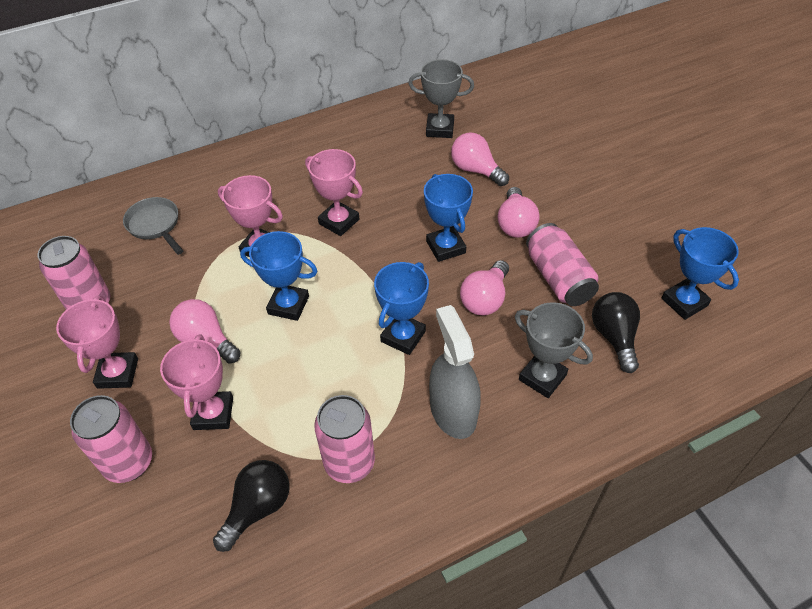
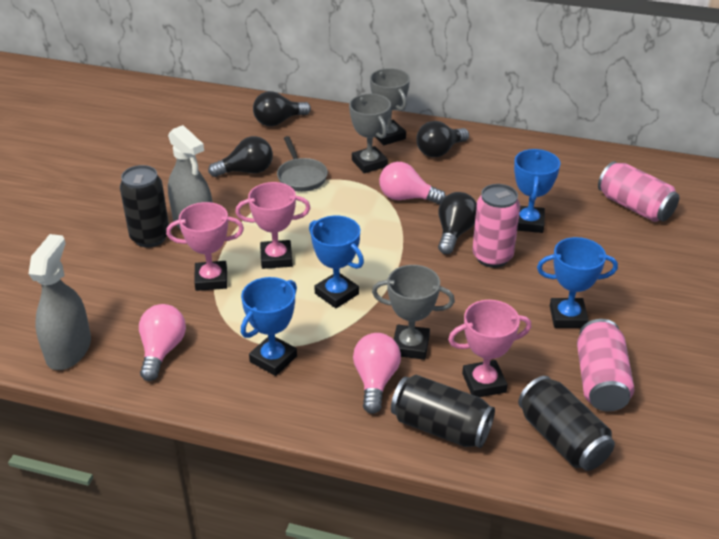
black can: none = 0 -> [120,165,169,248] [391,375,495,448] [518,376,615,471] = 3
black light bulb: [213,460,290,552] [592,292,640,373] = 2 -> [208,136,273,177] [253,91,311,126] [416,121,469,158] [438,192,477,254] = 4
grey spray bottle: [429,305,481,439] = 1 -> [29,234,91,370] [168,125,213,229] = 2
grey trophy: [408,59,474,138] [515,302,593,398] = 2 -> [349,94,391,173] [370,68,410,145] [372,265,455,360] = 3
pink can: [37,236,111,310] [70,395,152,483] [314,395,375,483] [526,223,599,306] = 4 -> [472,184,520,268] [577,319,634,412] [598,161,679,222] = 3
pink light bulb: [169,299,240,364] [451,133,509,186] [460,260,509,316] [498,187,539,238] = 4 -> [139,304,186,381] [353,333,401,414] [379,162,446,204] = 3
pink trophy: [56,296,138,389] [160,334,233,430] [218,175,283,257] [305,149,363,236] = 4 -> [166,202,244,291] [235,182,310,269] [448,300,531,397] = 3

